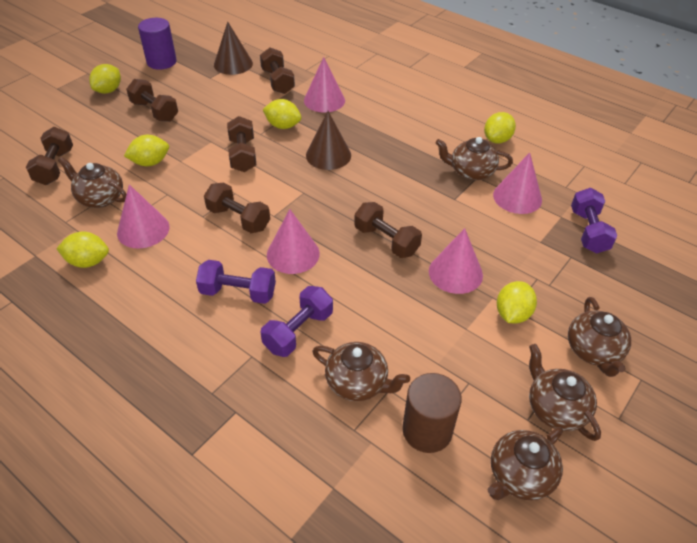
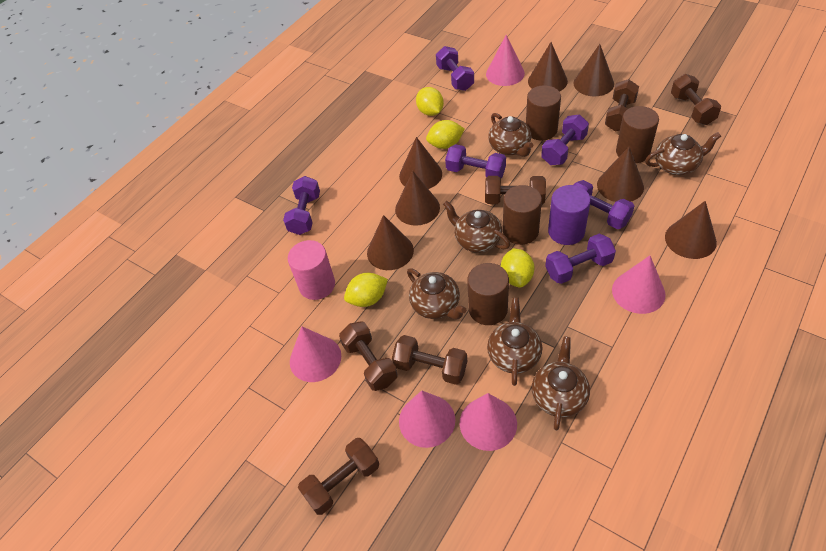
brown cone: [214,22,253,75] [306,111,351,170] = 2 -> [367,215,414,270] [395,171,440,226] [399,137,442,189] [528,42,568,92] [573,44,614,96] [597,147,644,202] [665,201,717,259] = 7
brown cylinder: [402,373,462,453] = 1 -> [467,263,509,325] [503,185,542,245] [526,85,561,140] [616,106,659,163] = 4
pink cylinder: none = 0 -> [288,240,335,300] = 1
purple dumbbell: [196,260,276,304] [261,286,333,357] [571,188,617,253] = 3 -> [283,176,320,235] [436,46,474,91] [445,144,506,178] [541,115,589,165] [545,234,616,284] [574,180,634,229] = 6
yellow lemon: [56,231,109,268] [89,64,121,94] [124,135,169,166] [263,99,301,129] [484,112,516,144] [497,281,537,324] = 6 -> [344,273,388,307] [416,87,444,116] [426,120,465,149] [501,248,535,288] = 4

